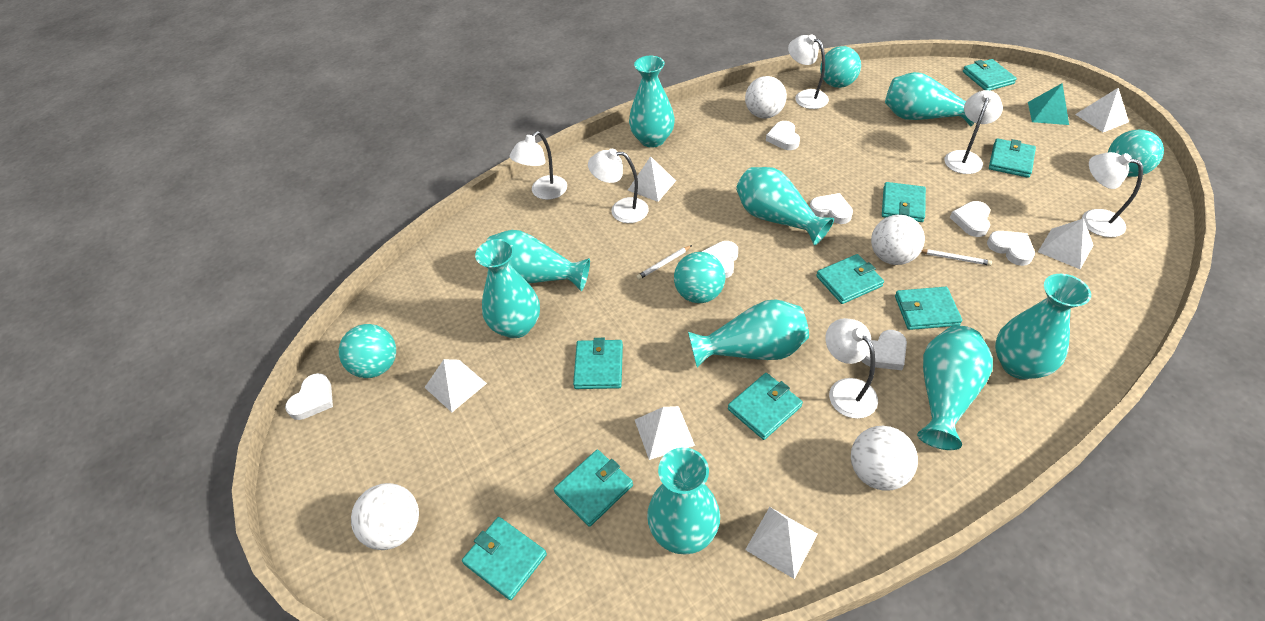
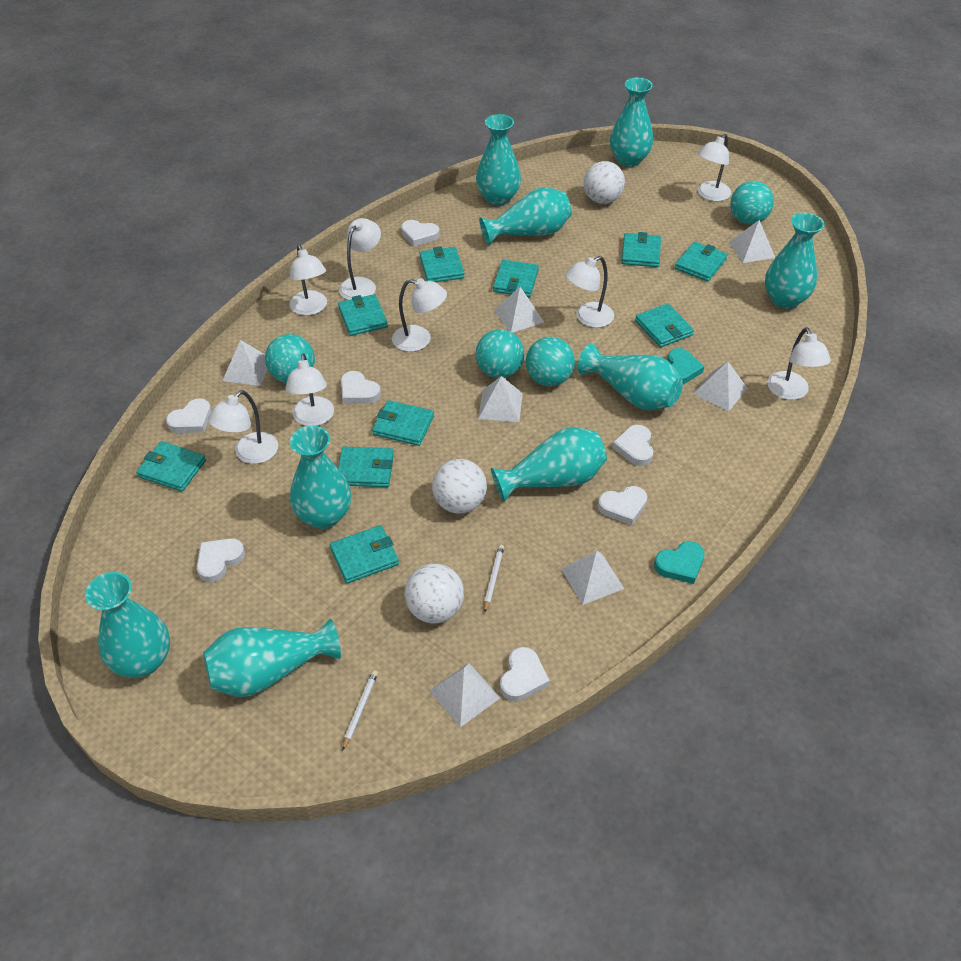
turquoise heart: none = 0 -> [654,541,704,584] [667,348,704,384] = 2
turquoise pyramid: [1028,83,1069,125] = 1 -> none = 0
turquoise wallet: [462,517,547,600] [554,450,633,527] [573,338,623,389] [728,373,803,440] [816,254,884,304] [882,182,926,222] [895,287,962,330] [963,59,1017,90] [989,138,1036,178] = 9 -> [136,441,206,491] [330,525,399,583] [338,294,388,336] [338,447,394,487] [372,400,434,446] [419,246,464,282] [493,260,539,297] [621,232,661,267] [635,304,694,347] [675,242,727,281] = 10
white ball: [351,483,419,550] [745,76,787,118] [851,426,918,491] [871,215,925,265] = 4 -> [404,564,464,623] [432,459,487,514] [584,161,625,204] = 3
white lamp: [510,131,567,200] [588,149,649,223] [788,34,829,109] [825,318,878,419] [944,90,1003,174] [1082,152,1143,237] = 6 -> [208,390,278,464] [285,353,334,426] [289,245,327,315] [339,218,381,300] [392,278,447,352] [565,256,614,328] [698,134,731,201] [767,327,831,400] = 8
white pyramid: [424,359,487,412] [628,156,676,202] [635,406,695,460] [745,507,817,579] [1038,218,1093,269] [1075,88,1129,132] = 6 -> [222,340,268,386] [429,663,500,727] [478,376,523,422] [494,287,544,333] [561,551,625,605] [693,361,748,411] [729,220,775,263] = 7

